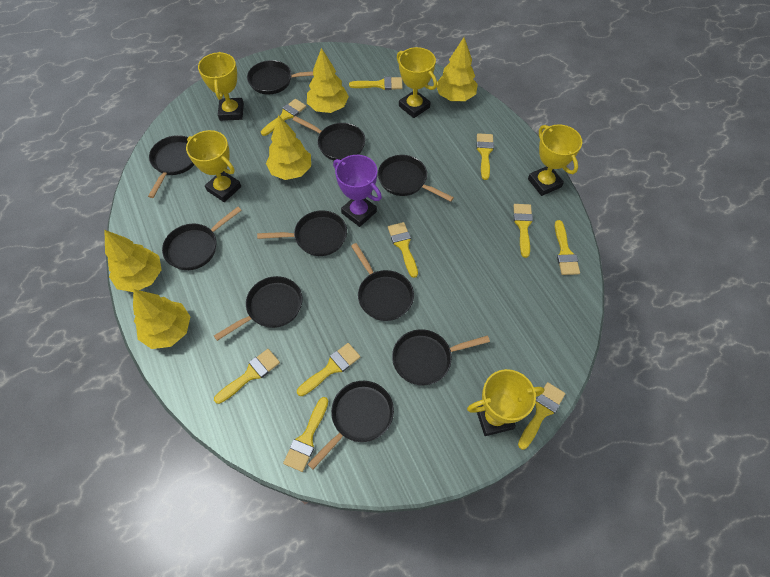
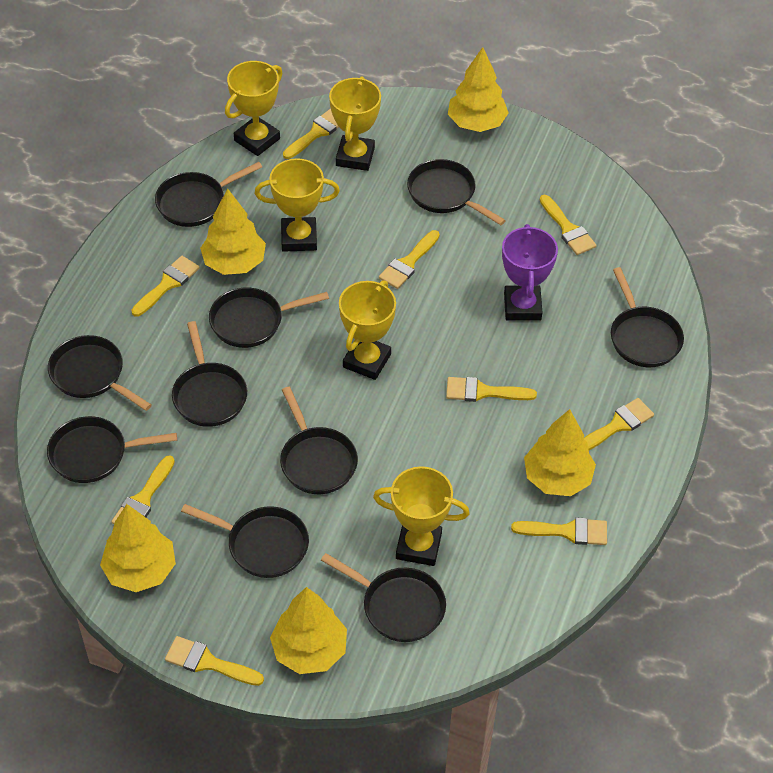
yellow brush: [214,349,280,404] [261,99,306,136] [283,397,328,472] [297,343,360,396] [349,77,403,90] [388,222,418,278] [476,133,494,180] [513,204,533,258] [518,382,565,450] [555,220,580,275] = 10 -> [112,455,175,524] [131,256,200,317] [165,636,264,686] [283,108,339,159] [379,230,440,289] [446,377,537,402] [511,517,607,545] [540,195,596,255] [584,398,654,450] = 9

